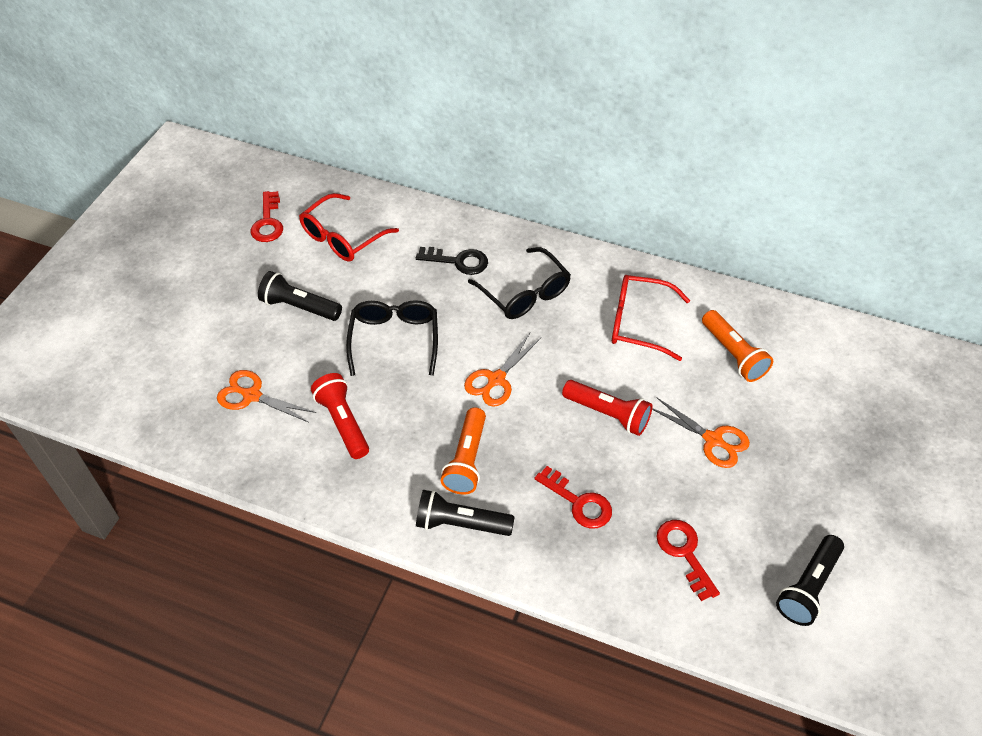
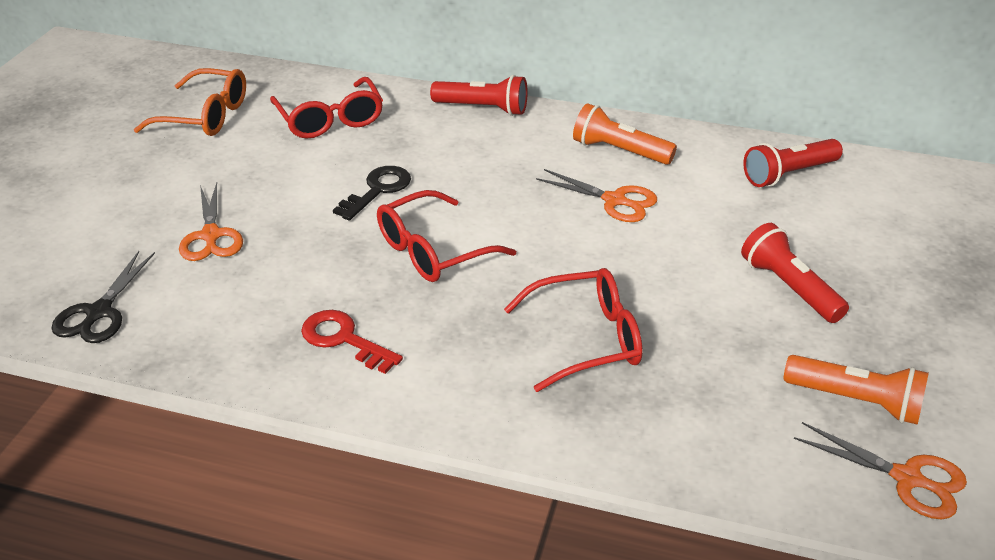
black flashlight: [258,271,342,321] [416,490,515,536] [776,535,844,626] = 3 -> none = 0
black glasses: [346,300,438,376] [468,247,571,319] = 2 -> none = 0
black scissors: none = 0 -> [51,251,155,343] = 1
orange glasses: none = 0 -> [134,68,246,136] = 1
red flashlight: [311,373,369,459] [562,380,653,436] = 2 -> [430,75,528,116] [741,223,849,323] [743,139,843,187] = 3
red glasses: [299,193,399,262] [612,275,690,361] = 2 -> [270,77,383,139] [377,190,516,282] [504,268,642,392] = 3
red key: [251,191,283,242] [534,466,612,529] [657,520,720,601] = 3 -> [301,310,403,374] = 1

